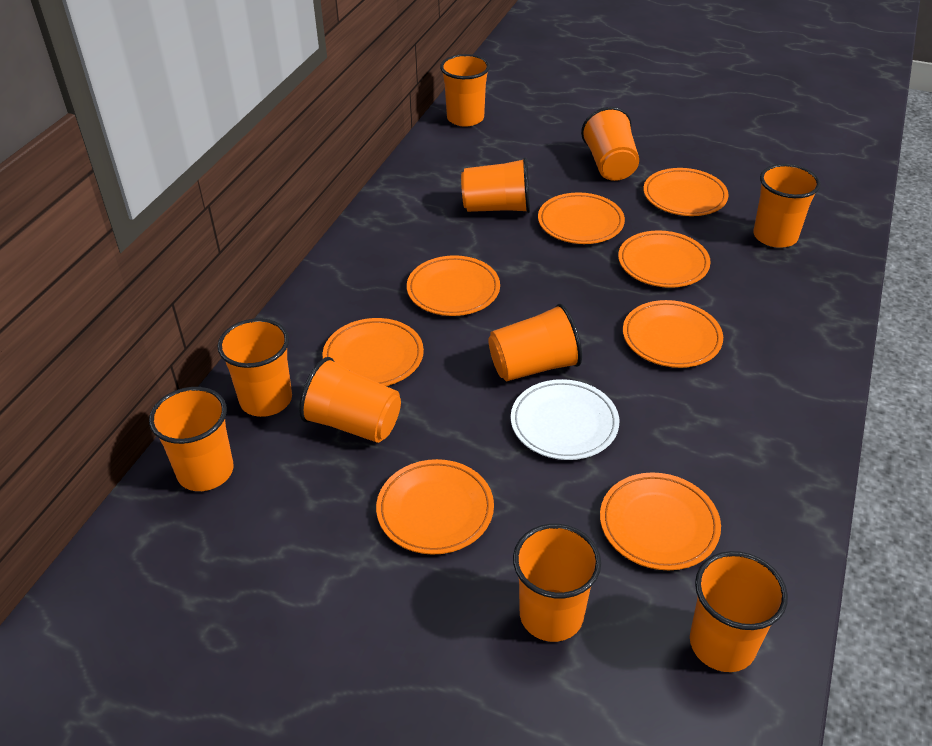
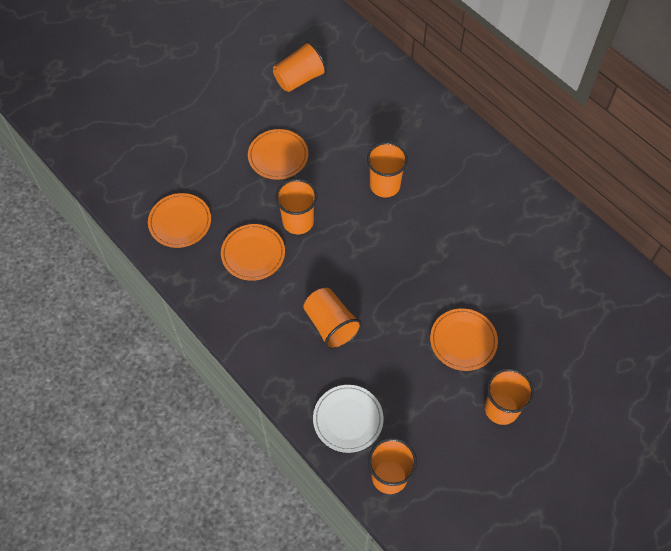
orange cup: [149,387,233,491] [217,318,292,417] [299,357,401,443] [440,54,490,127] [461,157,530,213] [488,304,582,381] [513,524,601,642] [581,107,639,181] [690,551,788,672] [753,164,821,248] = 10 -> [273,41,327,92] [275,179,317,234] [303,288,362,350] [367,142,408,197] [368,438,417,494] [484,369,534,425] = 6
orange plate: [322,318,424,386] [376,459,494,555] [407,255,500,316] [538,192,625,244] [600,472,721,570] [618,230,711,288] [623,300,723,368] [643,168,728,216] = 8 -> [148,193,211,248] [221,224,285,281] [248,129,308,180] [430,308,498,371] = 4

